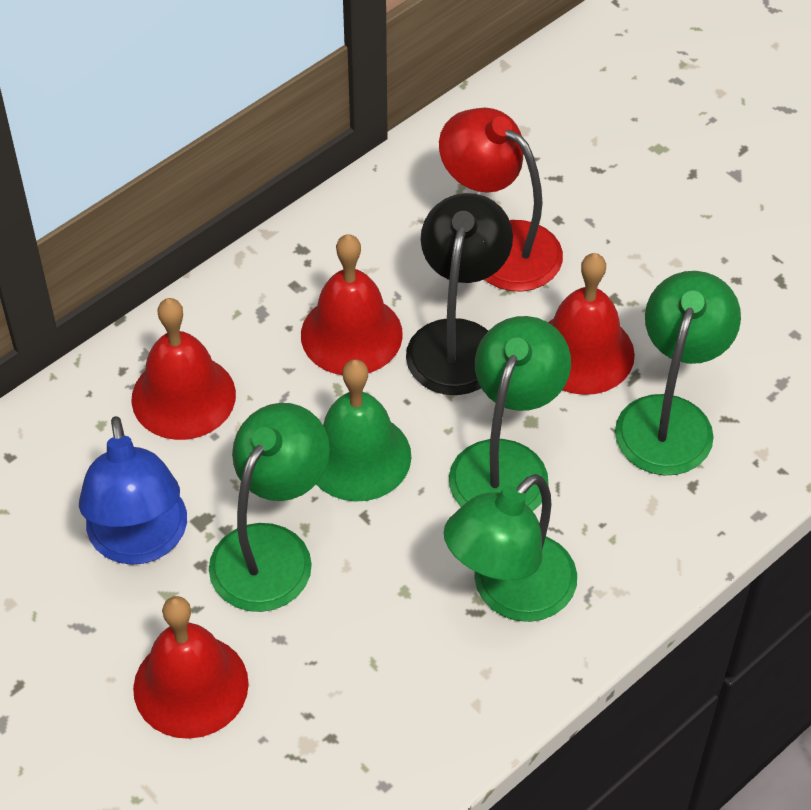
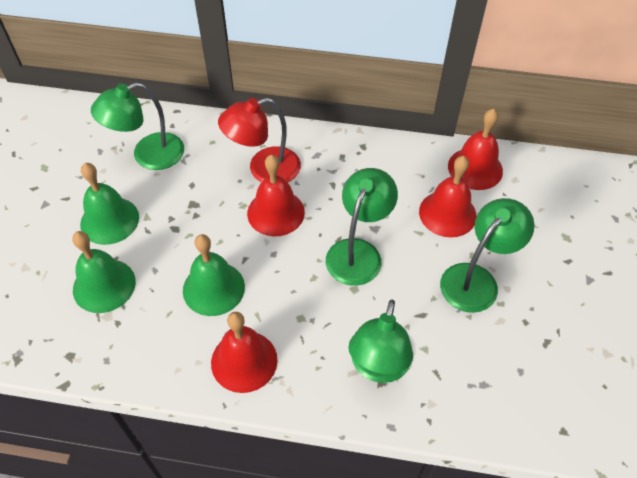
black lamp: [406,193,513,395] = 1 -> none = 0
blue lamp: [79,416,187,565] = 1 -> none = 0
green bell: [316,359,411,502] = 1 -> [72,231,136,313] [80,163,139,245] [183,234,245,316] = 3

